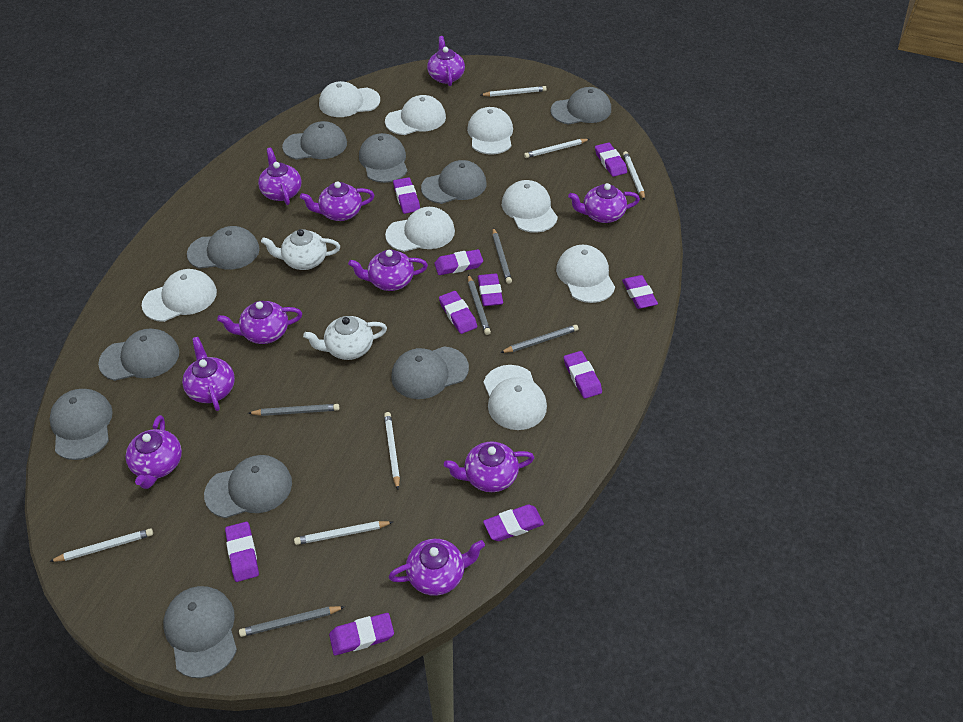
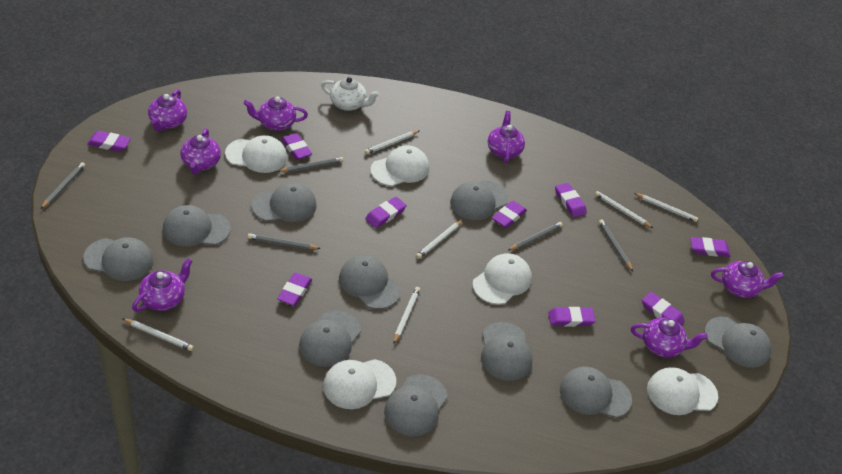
purple eraser: [225,522,259,582] [329,613,394,655] [393,177,420,214] [434,249,483,275] [439,291,477,334] [478,273,503,306] [483,504,544,541] [564,351,602,399] [595,142,627,177] [622,275,658,309] = 10 -> [87,131,131,152] [277,272,312,306] [281,133,312,160] [365,197,407,228] [492,201,527,228] [548,307,596,327] [555,183,587,217] [642,292,684,325] [690,237,730,257] = 9
purple teapot: [126,415,182,489] [182,337,235,411] [217,301,302,344] [258,148,302,205] [300,181,375,221] [348,250,428,291] [389,539,485,596] [427,36,465,86] [444,442,534,492] [568,183,640,223] = 10 -> [132,258,192,312] [148,89,187,131] [180,128,221,175] [243,96,308,131] [488,111,525,163] [631,318,708,358] [711,261,784,298] = 7
white cap: [142,269,217,322] [319,81,380,117] [385,95,446,135] [385,207,455,252] [467,107,513,155] [483,365,547,430] [502,180,558,233] [556,245,615,303] = 8 -> [225,135,287,173] [323,359,396,409] [370,145,429,186] [472,253,532,305] [647,367,718,415] = 5
white teapot: [261,229,340,270] [303,316,387,360] = 2 -> [321,77,380,111] = 1

